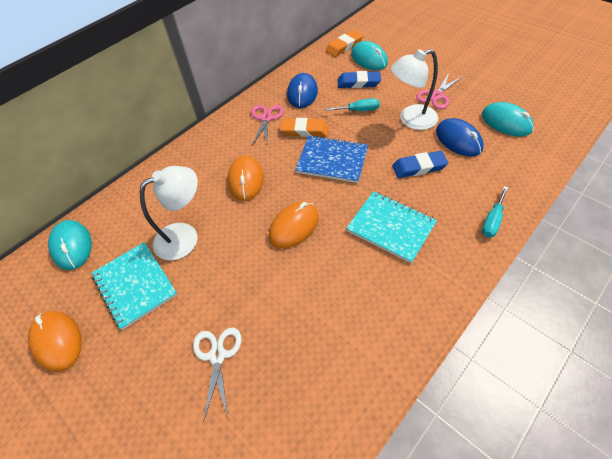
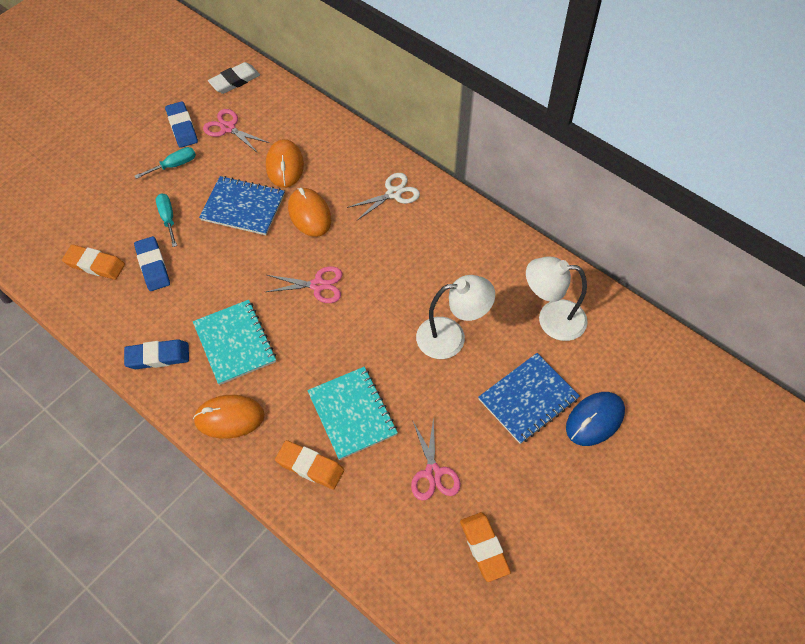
blue eraser: [338,71,381,88] [392,151,448,178] = 2 -> [124,339,189,369] [134,236,170,291] [165,101,198,148] = 3
blue mouse: [287,73,318,108] [436,118,484,157] = 2 -> [566,392,625,446] = 1
blue notebook: [295,135,368,183] = 1 -> [199,176,285,235] [478,353,580,444] = 2
orange eraser: [280,118,328,137] [326,30,363,57] = 2 -> [62,244,125,280] [275,440,344,490] [460,512,511,582] = 3
pink scissors: [251,105,284,146] [416,73,463,109] = 2 -> [203,109,269,153] [266,266,342,303] [411,416,461,501] = 3
turquoise mouse: [48,220,92,270] [351,41,388,70] [482,102,534,136] = 3 -> none = 0
white eraser: none = 0 -> [208,62,260,94] = 1

